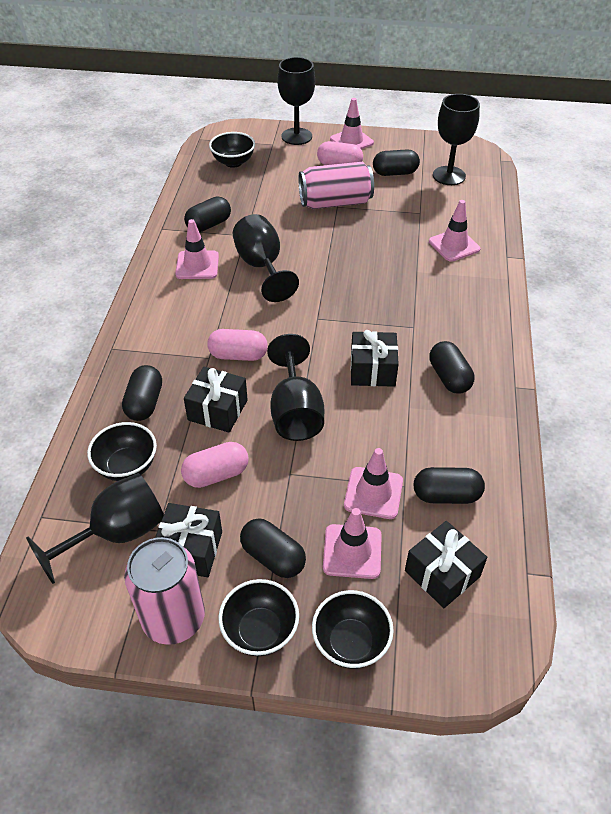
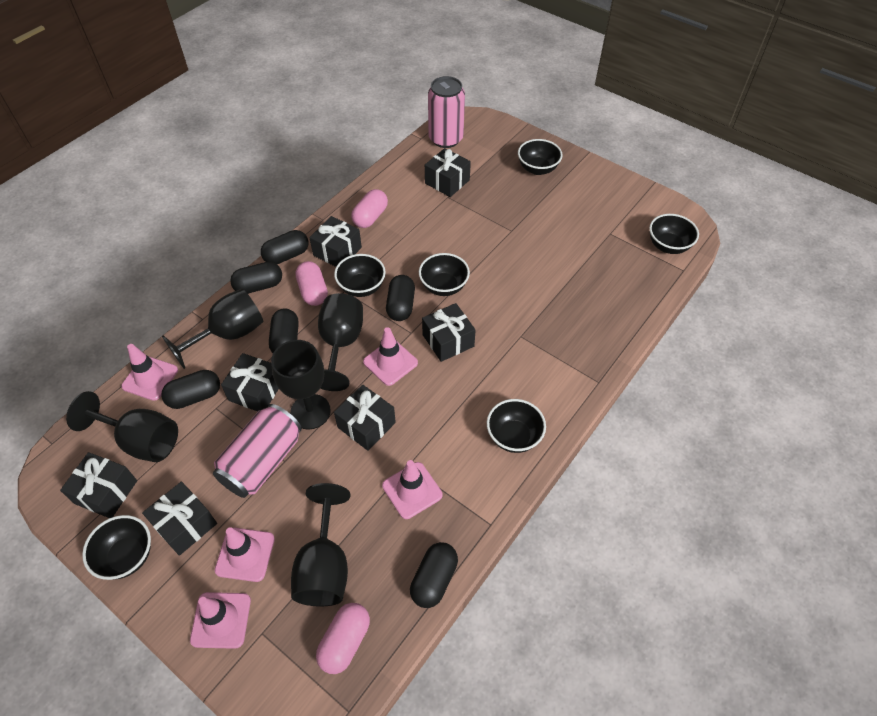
black bowl: [87,422,157,481] [209,132,255,168] [218,579,299,656] [312,590,394,669] = 4 -> [82,515,151,580] [334,254,386,297] [419,253,470,296] [487,399,546,453] [518,139,563,175] [649,214,699,254] = 6
black gift: [155,503,222,577] [184,367,248,433] [351,330,399,387] [405,521,487,608] = 4 -> [60,452,137,518] [142,481,217,556] [221,353,279,412] [309,216,362,267] [334,385,396,451] [422,303,476,362] [425,148,471,197] = 7

